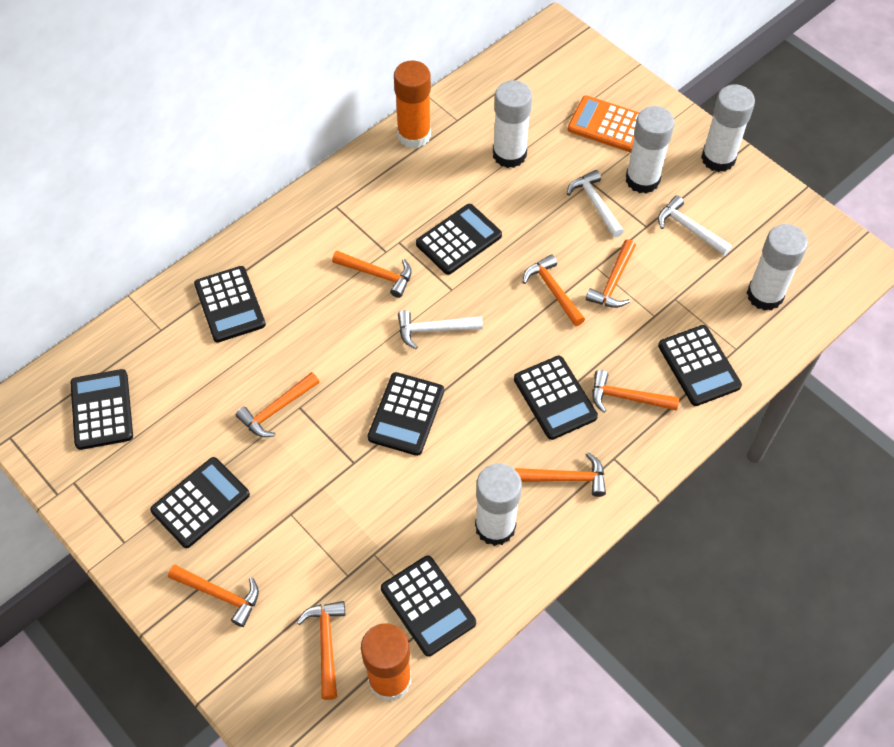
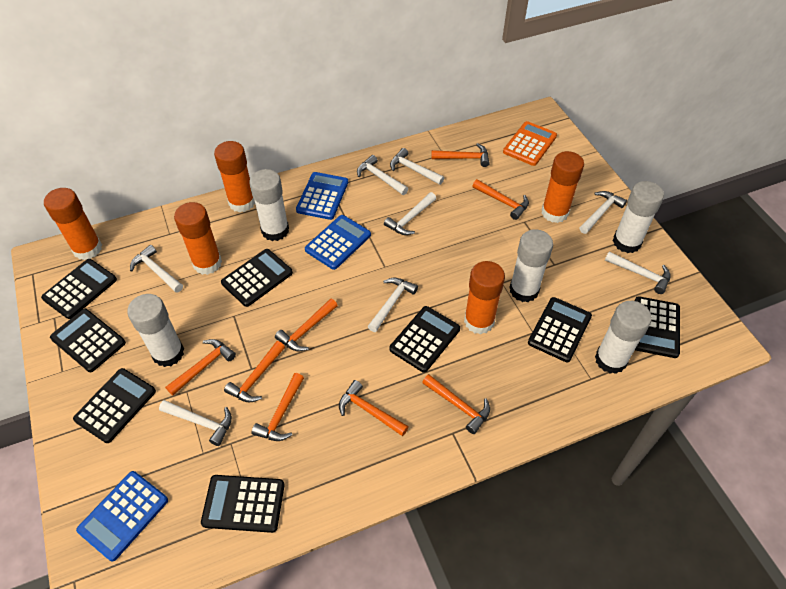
blue calculator: none = 0 -> [76,471,168,561] [296,172,348,220] [305,215,371,270] = 3
orange glue stick: [361,623,411,701] [394,61,431,148] = 2 -> [44,188,102,260] [174,202,222,275] [214,141,255,212] [464,261,505,334] [541,151,584,223] = 5
white hammer: [398,310,483,349] [567,170,624,238] [658,195,732,256] = 3 -> [130,245,183,293] [159,400,232,446] [357,155,408,195] [368,278,418,332] [384,192,436,235] [390,148,444,185] [579,191,627,234] [605,251,671,294] = 8

